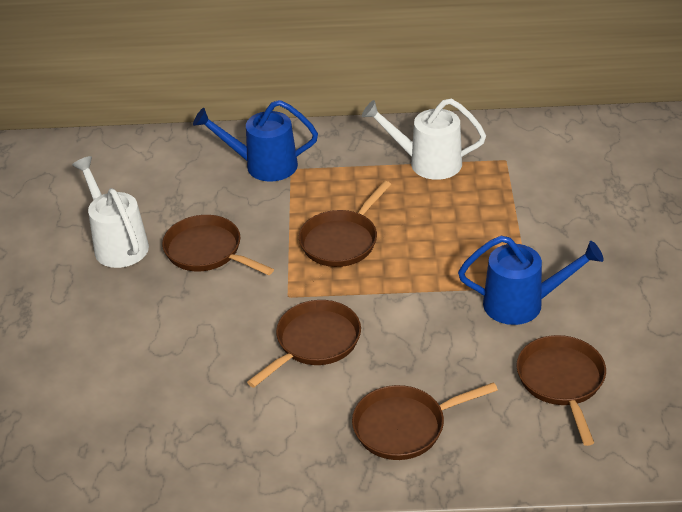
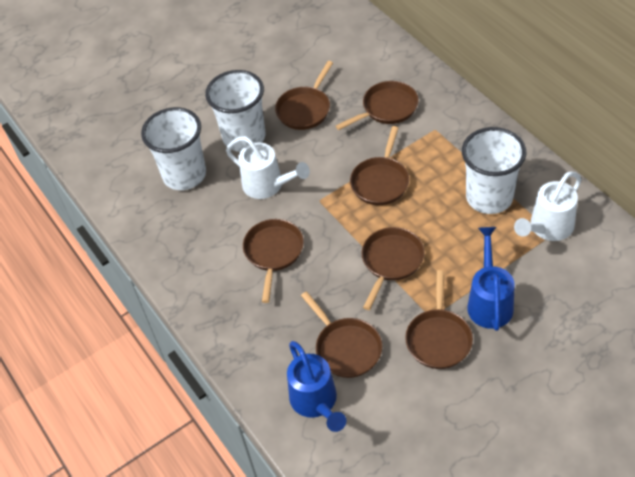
brown pan: [162,215,274,275] [247,300,361,388] [299,181,391,267] [352,382,498,460] [516,335,606,446] = 5 -> [243,219,304,303] [275,61,333,130] [301,291,382,378] [336,81,419,130] [350,126,409,205] [362,227,424,310] [405,270,473,369] = 7
white cup: none = 0 -> [141,107,206,190] [205,70,265,152] [462,127,526,214] = 3

